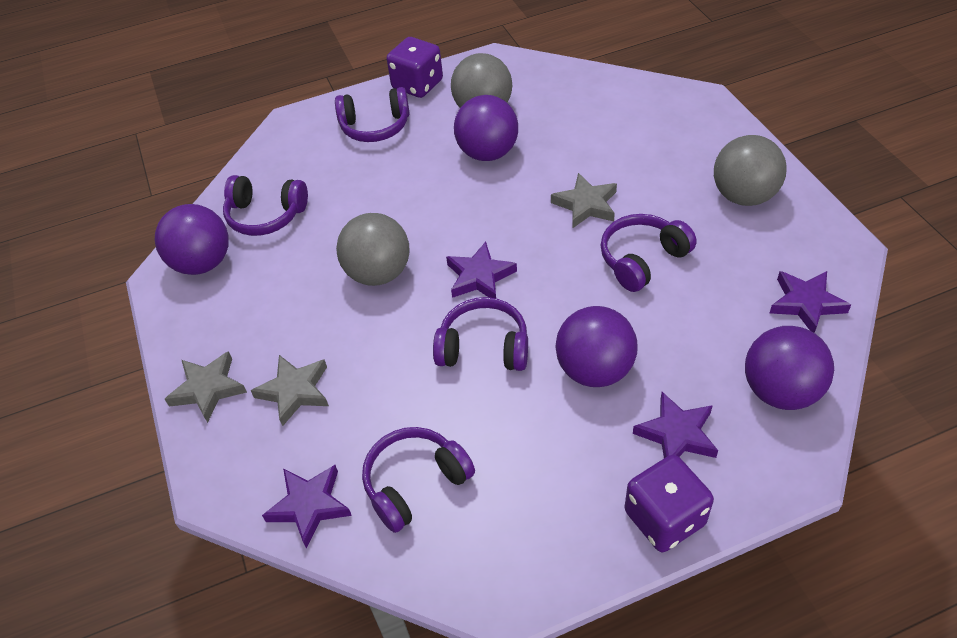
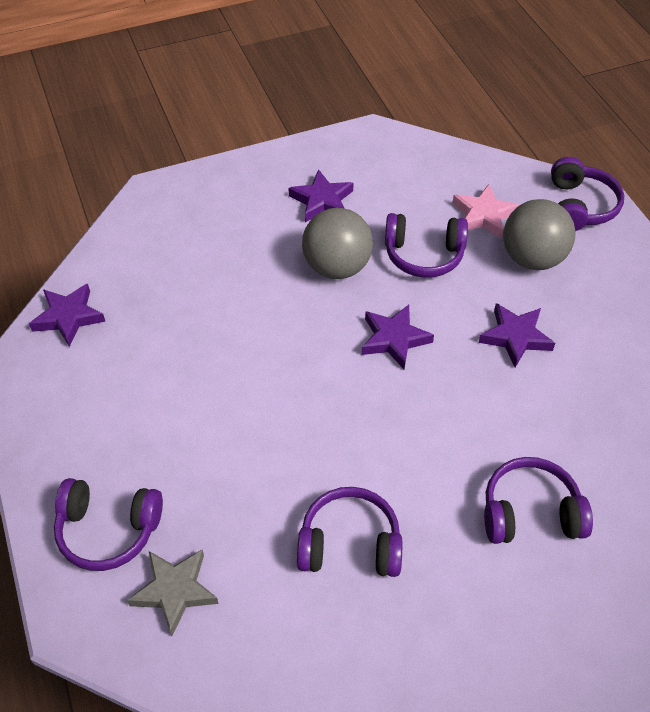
grey ball: [336,213,410,286] [451,53,512,108] [714,135,787,206] = 3 -> [302,208,373,279] [503,199,576,270] = 2
grey star: [165,351,247,423] [251,355,329,426] [551,173,617,228] = 3 -> [127,549,219,636] = 1
pink star: none = 0 -> [453,184,520,239] = 1
purple ball: [155,204,229,275] [454,95,518,161] [555,306,638,387] [745,326,834,410] = 4 -> none = 0
purple dice: [387,37,443,98] [624,455,714,552] = 2 -> none = 0

